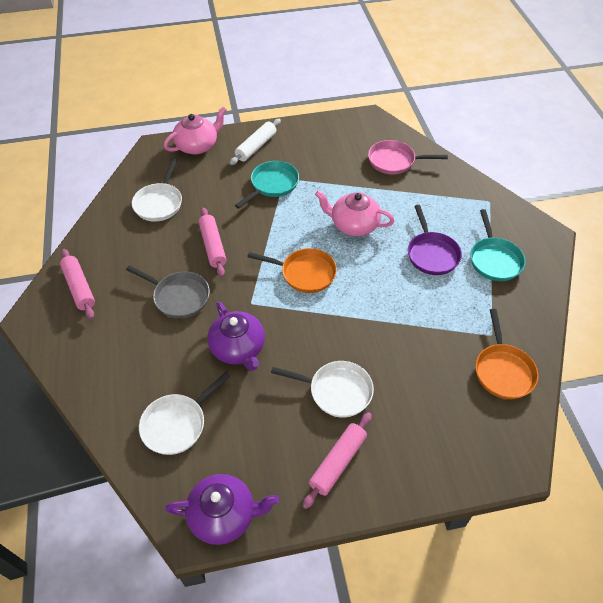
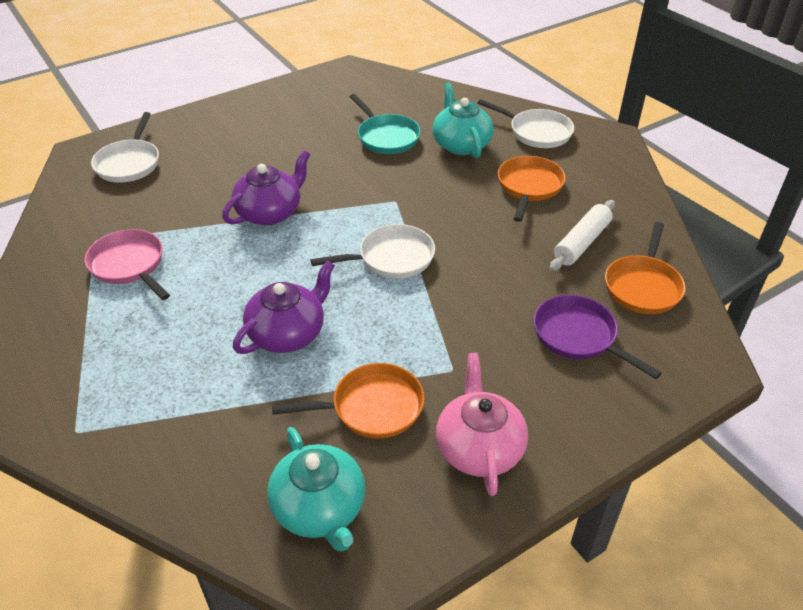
grey pan: [126,265,210,319] = 1 -> none = 0
orange pan: [247,248,337,293] [475,309,538,399] = 2 -> [272,363,424,439] [498,156,566,222] [605,222,686,314] = 3
pink rolling pin: [60,249,95,319] [199,208,227,277] [303,412,372,509] = 3 -> none = 0
pink teapot: [164,107,226,154] [315,190,394,236] = 2 -> [436,353,528,496] = 1
turquoise pan: [235,161,299,209] [470,209,526,281] = 2 -> [349,94,421,154] = 1
turquoise teapot: none = 0 -> [267,427,366,552] [432,83,494,158] = 2

